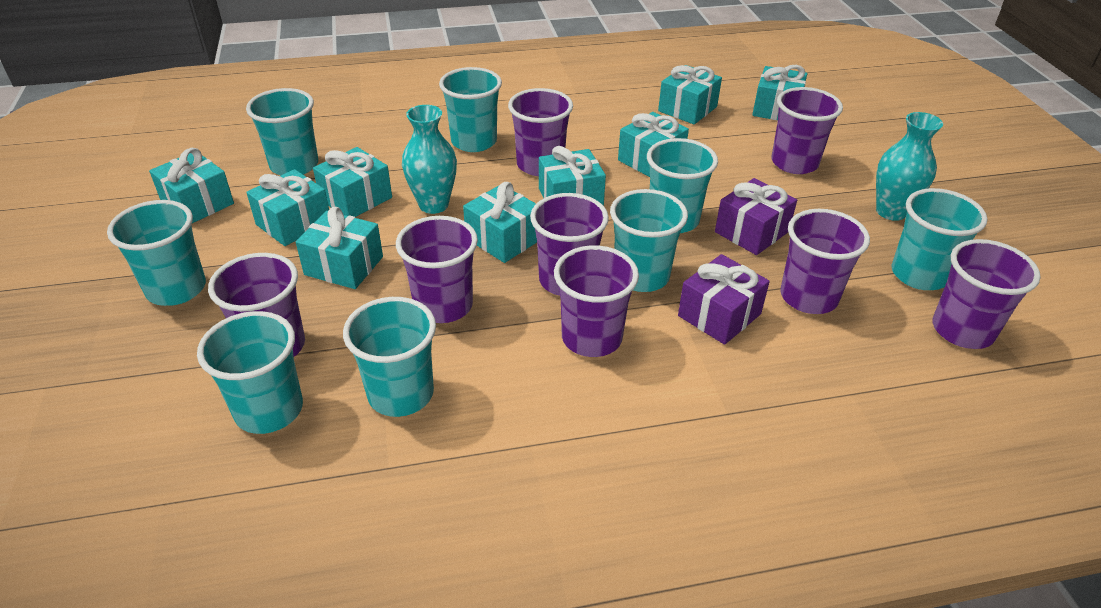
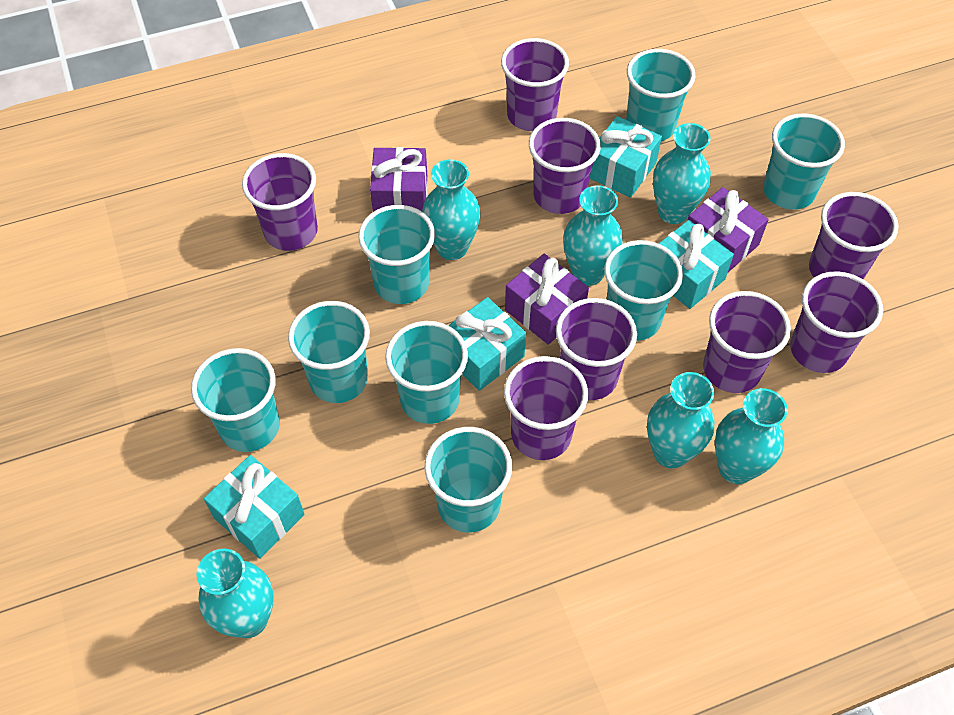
purple gift: [678,254,770,345] [715,178,797,255] = 2 -> [370,147,427,212] [505,254,589,345] [687,187,769,272] = 3
turquoise gift: [149,148,234,223] [246,169,329,246] [296,207,383,289] [313,147,392,217] [463,182,537,263] [539,146,606,206] [618,112,689,177] [658,65,722,124] [752,65,807,120] = 9 -> [204,455,304,559] [448,297,526,391] [590,116,662,198] [659,220,734,309] = 4
turquoise vase: [402,105,457,214] [876,112,943,221] = 2 -> [196,549,274,638] [422,159,480,260] [563,185,623,286] [647,372,714,468] [653,123,711,224] [715,388,788,484] = 6

